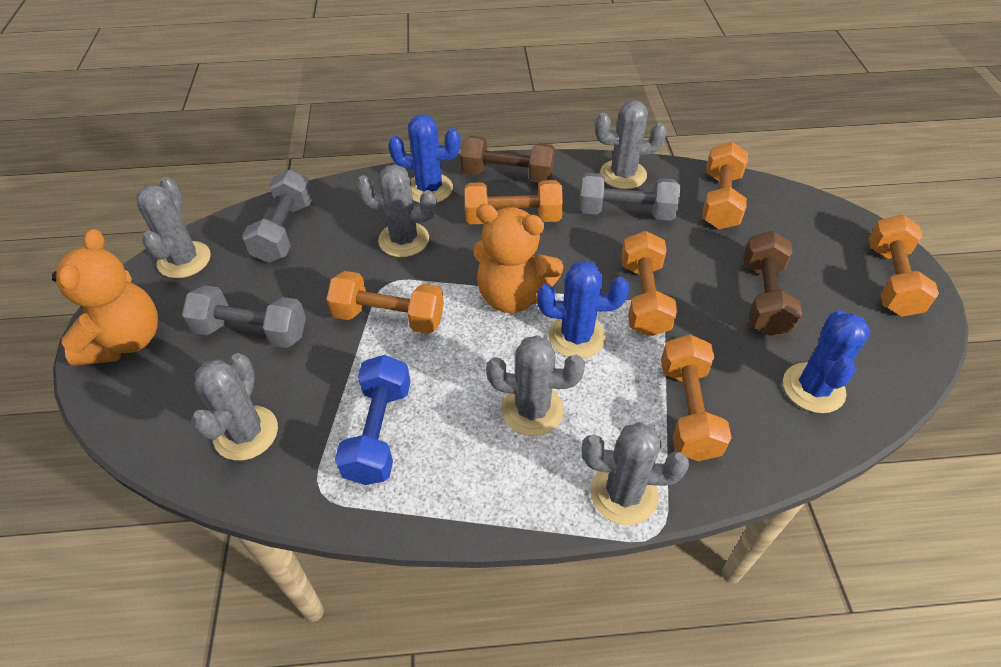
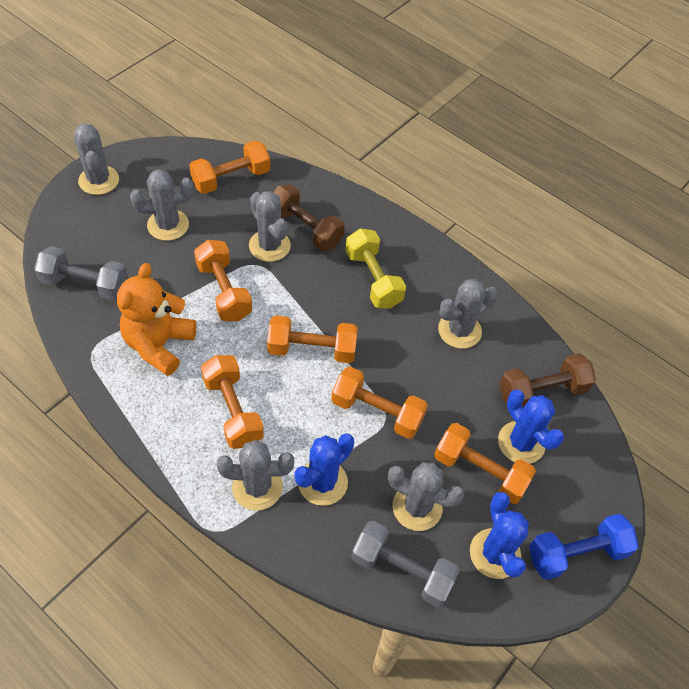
grey dumbbell: [182,285,306,348] [242,170,314,263] [580,173,680,221] = 3 -> [34,246,128,301] [351,521,460,607] = 2
orange teddy bear: [52,229,158,366] [473,204,564,313] = 2 -> [117,263,196,376] = 1
yellow dumbbell: none = 0 -> [345,228,406,309] = 1

